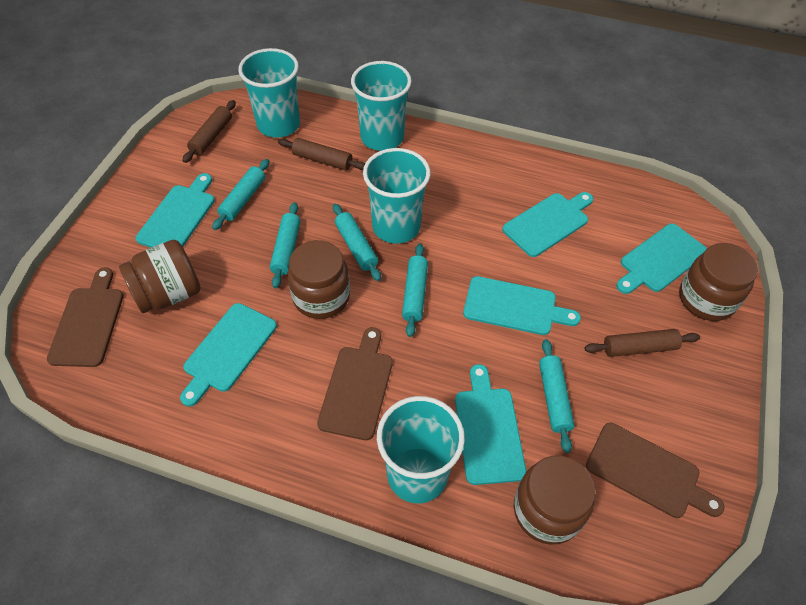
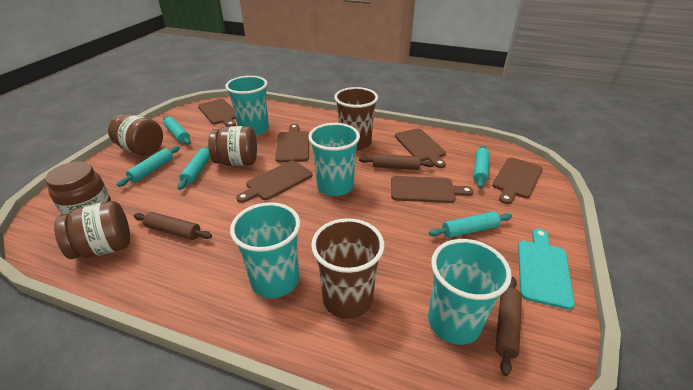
brown cup: none = 0 -> [311,218,384,319] [334,87,378,151] = 2
brown cutting board: [47,267,124,367] [317,327,393,440] [586,423,725,518] = 3 -> [198,99,236,127] [236,160,312,203] [275,124,309,162] [391,176,473,203] [395,128,446,168] [492,157,543,204] = 6
turquoise cutting board: [135,173,215,247] [180,303,277,407] [455,364,526,485] [463,276,581,335] [502,192,594,257] [616,224,707,294] = 6 -> [518,229,575,310] = 1

